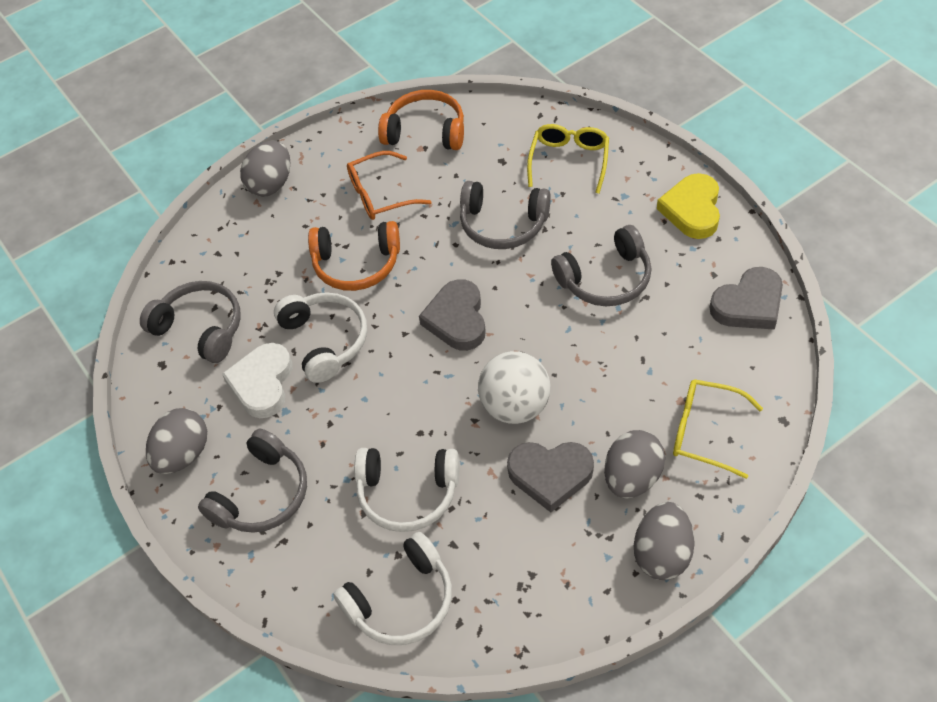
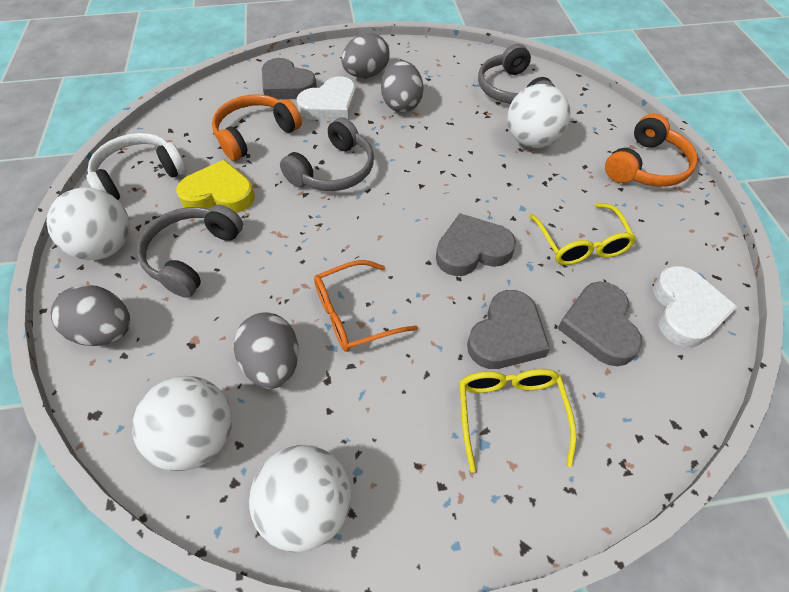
grey headphones: [140,281,241,363] [198,429,307,533] [460,181,551,249] [551,225,651,306] = 4 -> [137,205,243,298] [280,117,374,191] [478,44,555,104] = 3
grey heart: [419,279,486,351] [507,442,594,512] [709,267,783,330] = 3 -> [262,58,317,100] [436,213,516,276] [467,290,550,369] [557,281,642,366] = 4
white ball: [478,351,551,424] = 1 -> [46,187,130,260] [132,376,232,471] [249,445,351,552] [507,84,571,148] = 4
white headphones: [274,292,367,383] [333,532,452,645] [354,448,459,532] = 3 -> [86,133,187,200] = 1
white heart: [222,343,292,418] = 1 -> [297,76,356,120] [653,266,737,347] = 2

